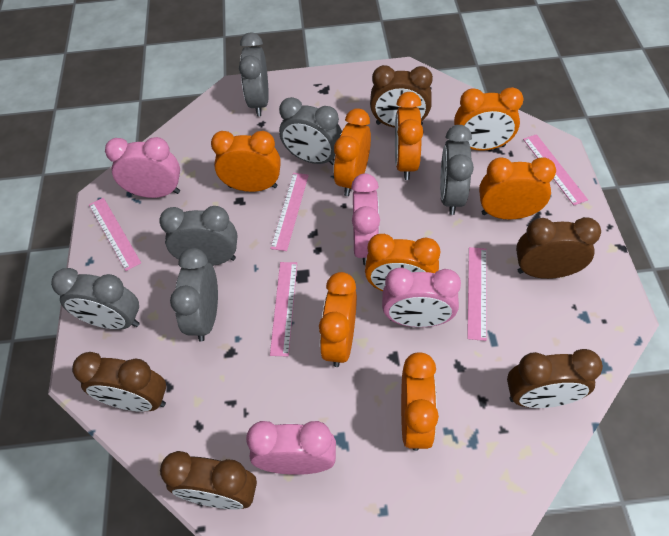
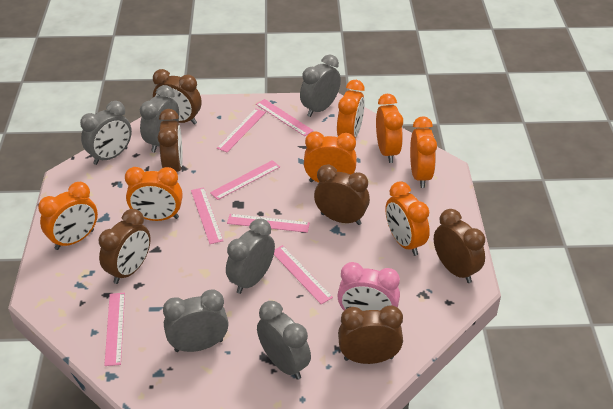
brown clock: [72,352,166,412] [160,451,257,510] [370,65,433,128] [507,349,603,408] [516,217,601,279] = 5 -> [99,209,151,284] [153,69,201,125] [158,109,183,172] [314,164,370,225] [338,305,403,364] [434,209,485,283] = 6
orange clock: [211,131,281,192] [319,272,357,367] [334,108,371,196] [365,234,440,291] [395,92,423,180] [401,352,439,451] [454,87,523,151] [479,158,556,220] = 8 -> [38,182,98,250] [125,167,183,221] [304,131,357,183] [337,80,365,139] [376,94,403,163] [385,181,430,256] [410,116,437,188] = 7
pink clock: [105,137,180,198] [246,421,336,475] [351,173,380,265] [382,267,461,327] = 4 -> [337,262,400,311] = 1
pink ruler: [89,198,141,271] [270,173,309,251] [270,262,297,356] [467,247,487,341] [523,134,588,205] = 5 -> [104,293,125,366] [191,187,223,244] [210,160,280,200] [217,108,266,152] [227,214,310,233] [256,99,314,136] [274,245,333,304] = 7

